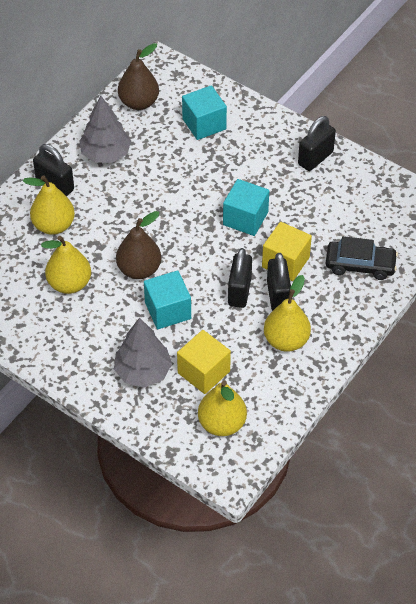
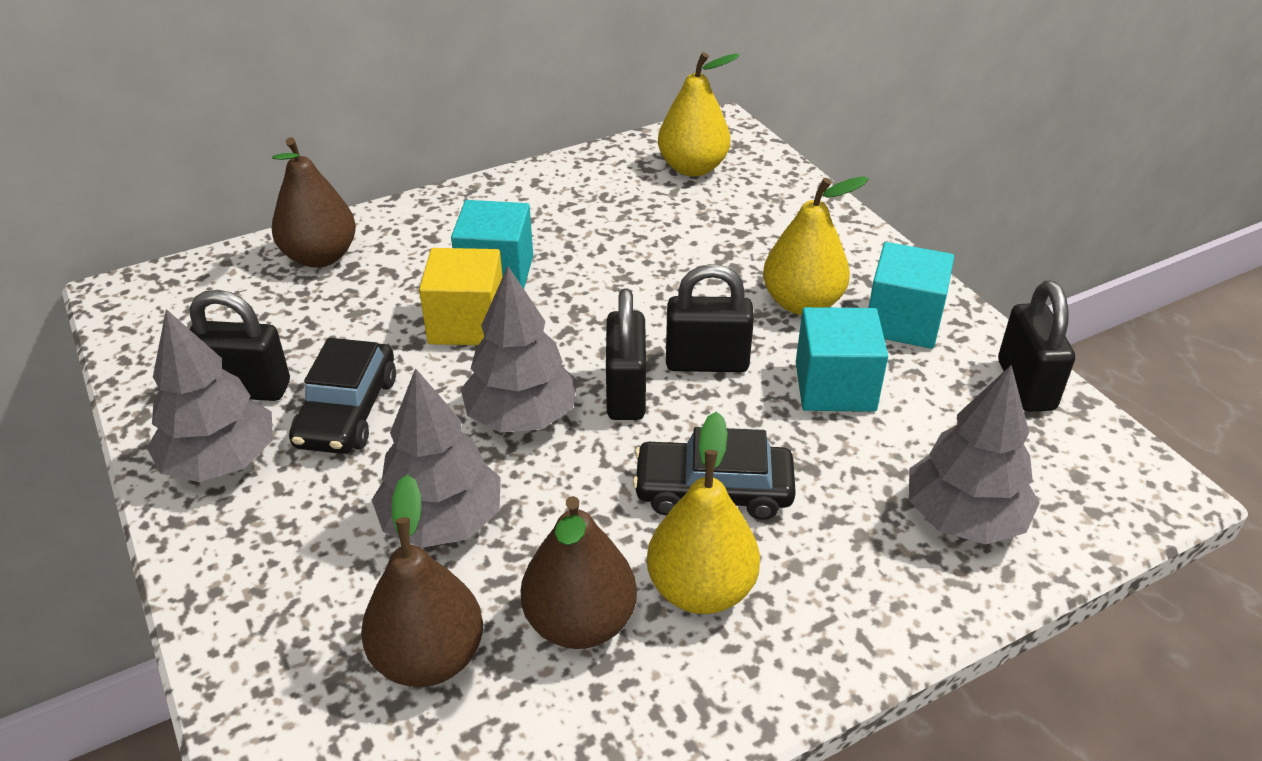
black car: [326,236,398,280] = 1 -> [289,338,396,454] [633,427,796,520] = 2
brown pear: [116,211,161,279] [118,43,159,110] = 2 -> [271,137,356,268] [361,475,483,687] [520,496,637,649] = 3
grey tree: [79,96,131,163] [114,318,172,387] = 2 -> [147,309,273,482] [372,368,501,548] [461,266,577,433] [909,365,1040,544] = 4
yellow cube: [177,330,231,394] [262,222,312,281] = 2 -> [419,248,503,345] = 1
yellow pear: [23,176,75,235] [41,236,91,294] [198,380,247,436] [264,275,311,352] = 4 -> [647,411,760,614] [658,52,740,177] [763,176,869,315] = 3

